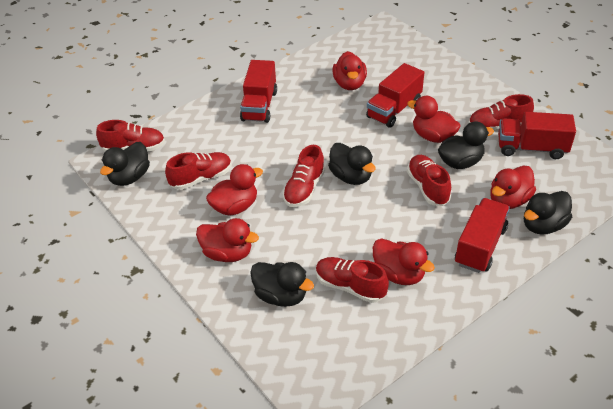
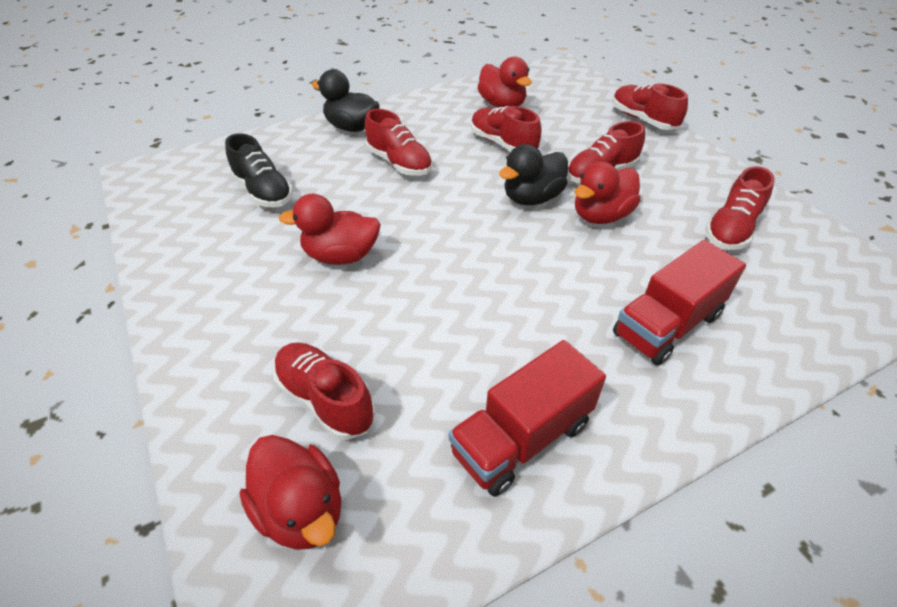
black duck: [100,142,150,186] [250,262,314,307] [328,143,376,185] [438,122,494,169] [524,191,572,235] = 5 -> [312,69,380,132] [499,144,568,205] = 2
black shoe: none = 0 -> [225,133,293,207] = 1
red duck: [196,218,259,262] [206,164,263,216] [333,51,367,90] [373,238,435,285] [407,96,461,143] [490,165,536,209] = 6 -> [239,435,341,550] [279,194,381,265] [477,57,532,108] [575,161,640,224] = 4
red truck: [240,60,277,123] [366,63,424,128] [455,198,510,273] [498,112,576,159] = 4 -> [449,340,606,497] [613,240,746,366] = 2

